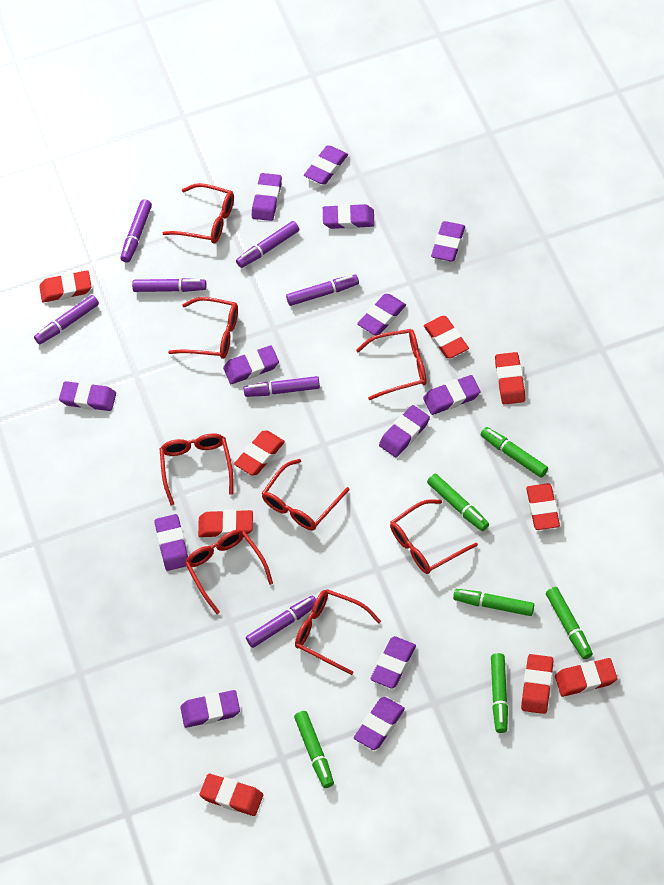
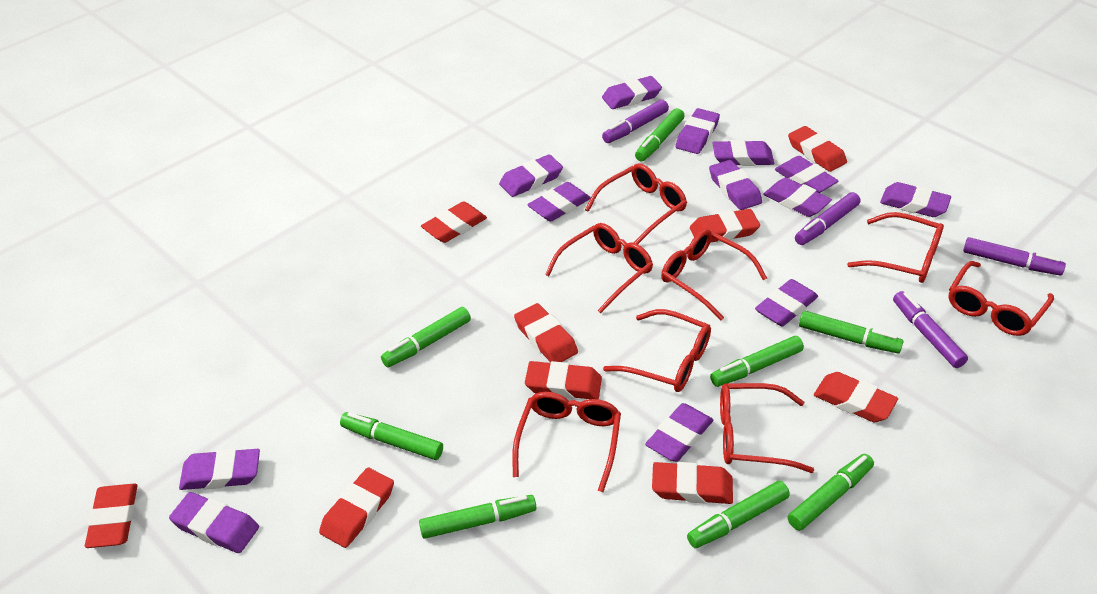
green marker: [294,711,334,788] [427,474,489,531] [453,589,534,616] [481,427,548,478] [491,653,508,733] [546,587,593,659] = 6 -> [340,412,443,460] [381,307,471,367] [419,495,536,539] [635,108,684,161] [687,481,790,548] [710,336,804,387] [788,454,874,531] [799,311,903,353] = 8
purple marker: [34,295,99,345] [121,199,152,263] [132,278,207,292] [236,221,299,268] [244,376,320,397] [246,596,316,648] [286,274,359,306] = 7 -> [602,100,669,143] [795,192,861,245] [893,291,968,368] [963,237,1066,276] = 4

